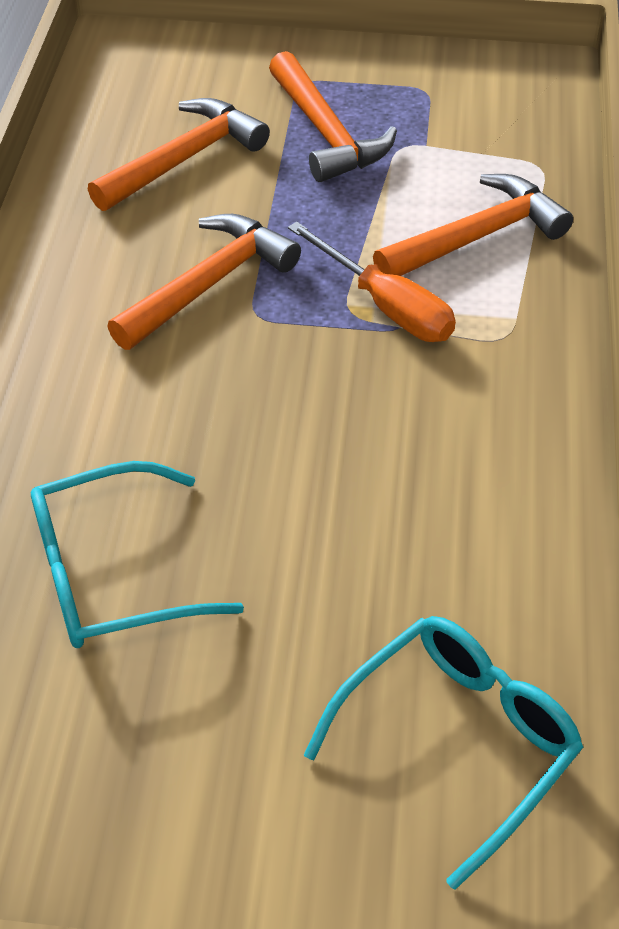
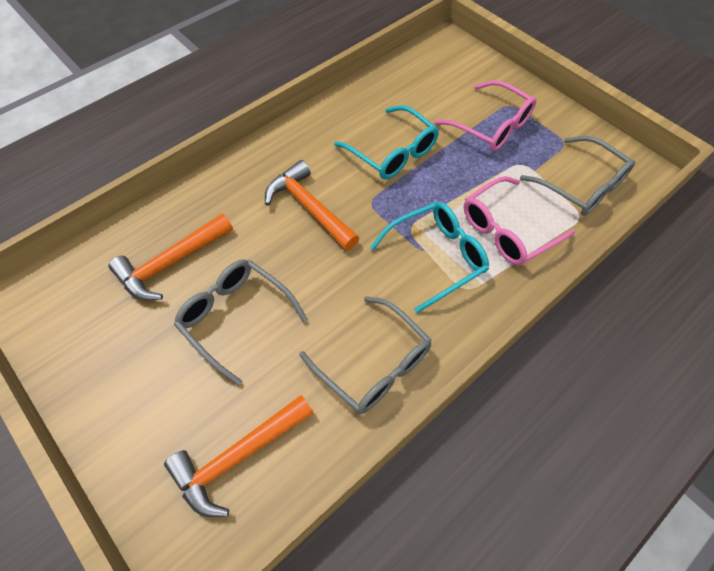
grey glasses: none = 0 -> [174,259,308,386] [299,296,432,414] [520,136,635,216] = 3
orange hammer: [88,98,270,211] [107,214,301,350] [269,51,397,182] [373,174,573,276] = 4 -> [109,213,233,300] [164,395,314,517] [265,160,359,251] = 3
orange screwdriver: [288,222,456,342] = 1 -> none = 0
pink glasses: none = 0 -> [434,80,536,151] [464,176,575,266] = 2

